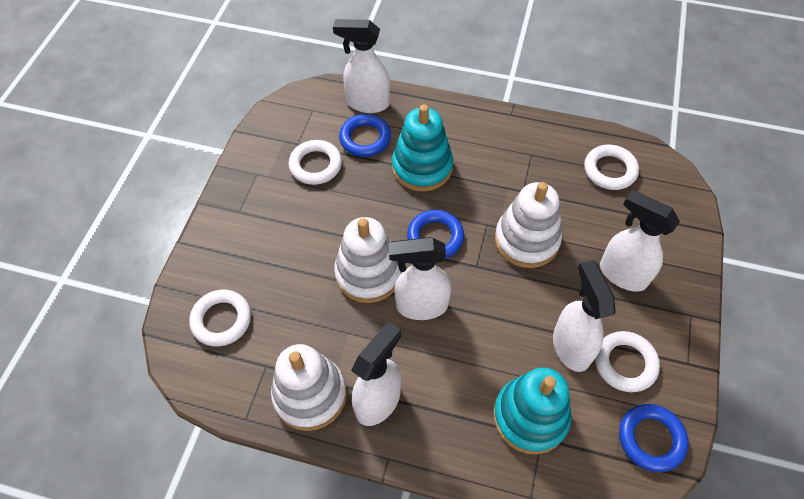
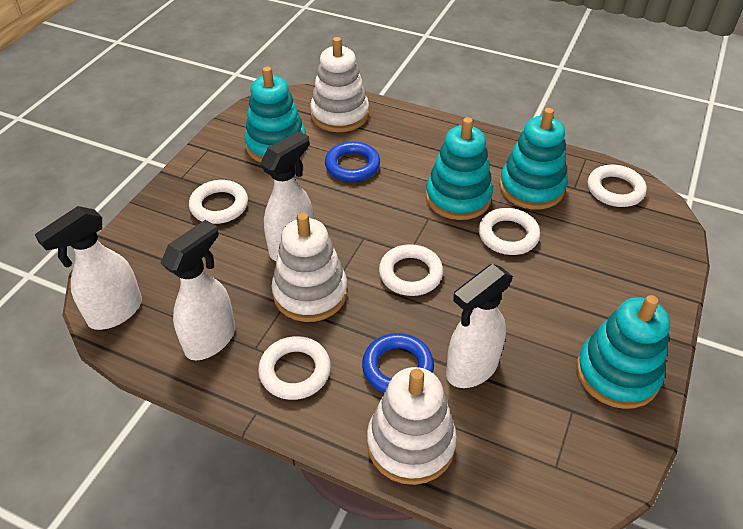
blue ring: [339,114,391,157] [407,210,464,259] [619,404,689,472] = 3 -> [325,141,380,182] [362,333,434,393] = 2
turquoise stacking toy: [392,104,453,192] [493,367,571,454] = 2 -> [244,67,306,163] [425,117,493,220] [499,108,567,210] [576,295,670,409] = 4
white ring: [189,290,251,347] [289,140,342,185] [584,145,639,190] [595,331,660,392] = 4 -> [189,180,248,224] [258,336,331,400] [379,244,443,296] [478,208,540,255] [588,165,647,207] = 5
white spray bottle: [333,19,390,113] [351,321,401,426] [389,237,451,320] [553,260,616,372] [600,190,680,292] = 5 -> [34,206,142,330] [161,220,235,361] [260,131,313,261] [446,264,513,388] = 4

